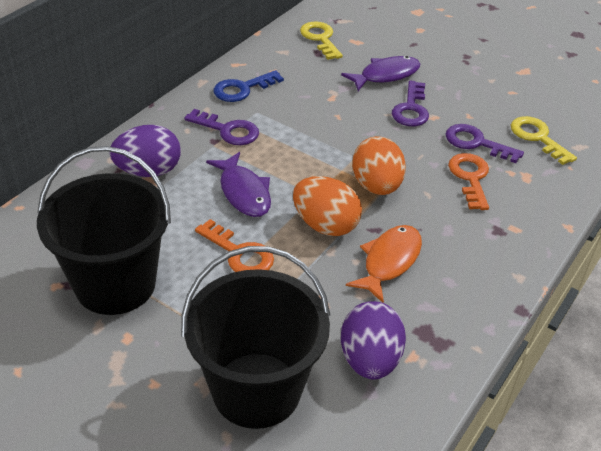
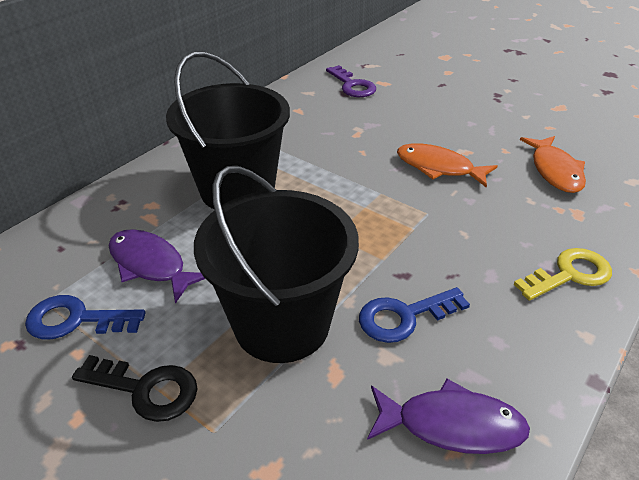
black key: none = 0 -> [72,355,197,422] = 1
blue key: [213,70,284,102] = 1 -> [25,295,145,339] [359,287,470,343] = 2
orange egg: [293,176,362,236] [352,136,406,195] = 2 -> none = 0
orange fish: [346,225,422,303] = 1 -> [397,144,497,188] [520,136,586,193] = 2
orange key: [195,219,274,272] [448,153,489,210] = 2 -> none = 0
purple egg: [109,125,181,177] [341,301,406,379] = 2 -> none = 0
purple key: [184,109,259,145] [392,81,429,126] [445,124,524,163] = 3 -> [326,65,376,97] = 1
yellow key: [300,21,343,60] [511,116,577,165] = 2 -> [514,248,612,301] = 1

